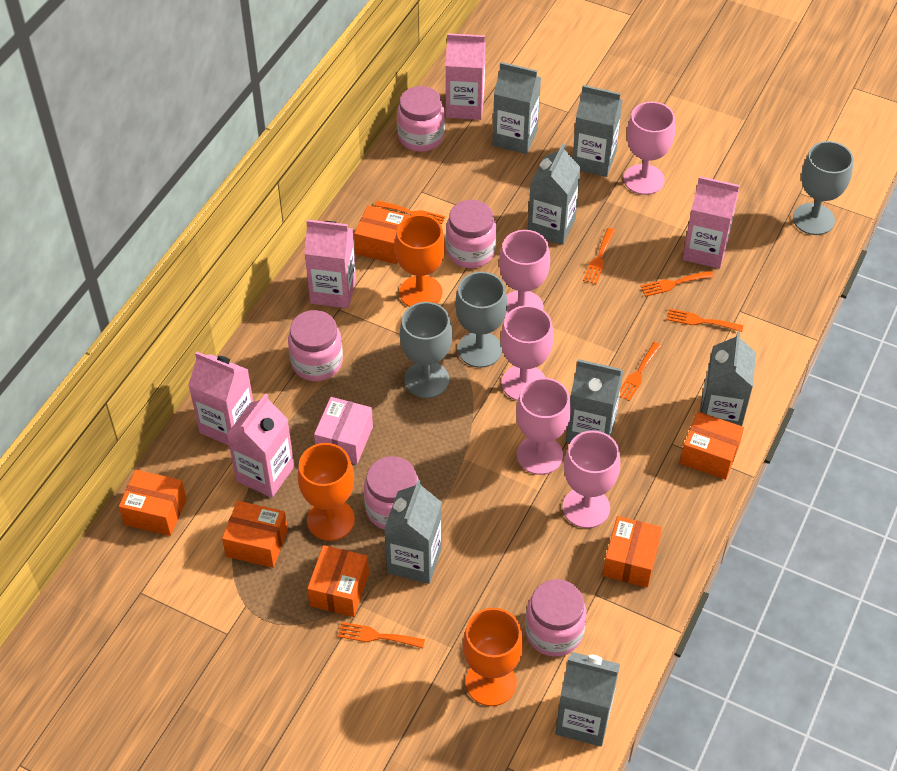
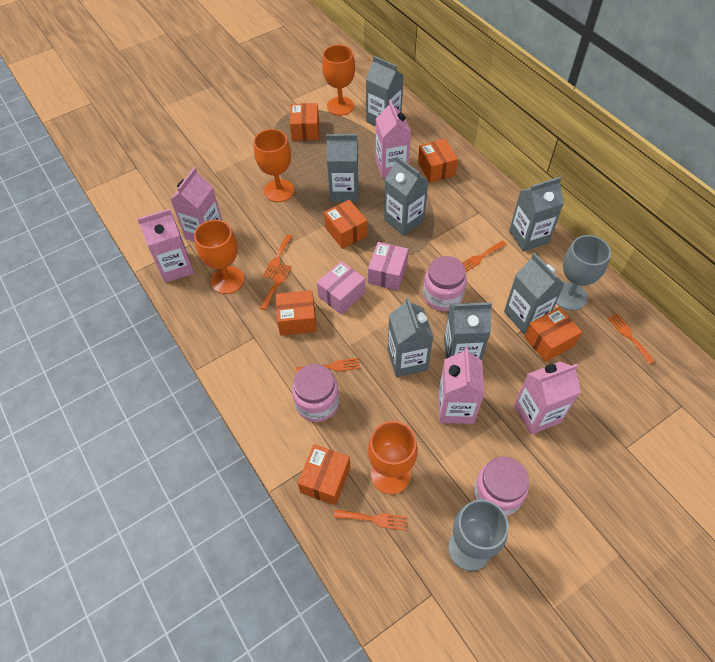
grey goblet: [400,302,453,398] [455,272,507,368] [793,141,853,235] = 3 -> [448,500,509,571] [556,235,611,311] = 2
orange goblet: [297,443,355,541] [395,214,445,307] [463,608,523,706] = 3 -> [194,220,244,294] [254,129,294,202] [322,45,355,116] [368,421,418,494] = 4
pink box: [314,397,373,464] = 1 -> [317,261,365,315] [368,242,408,290] = 2
pink goblet: [499,230,550,317] [501,305,554,401] [516,378,571,475] [563,431,620,528] [624,102,675,195] = 5 -> none = 0
pink jar: [288,310,343,381] [364,456,419,529] [397,86,445,152] [446,200,496,268] [525,579,587,657] = 5 -> [292,364,339,422] [423,256,467,311] [474,457,529,516] = 3

